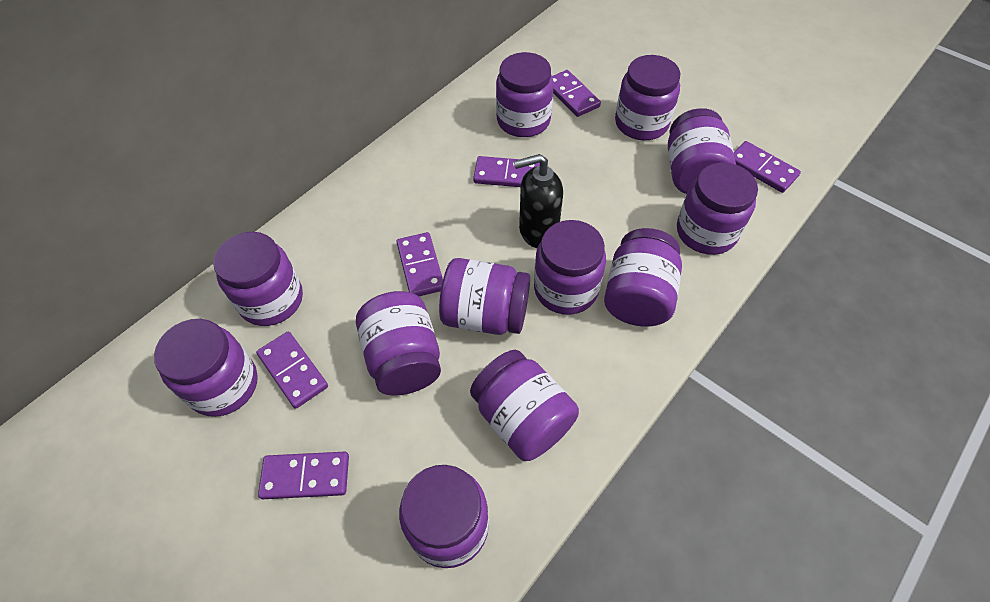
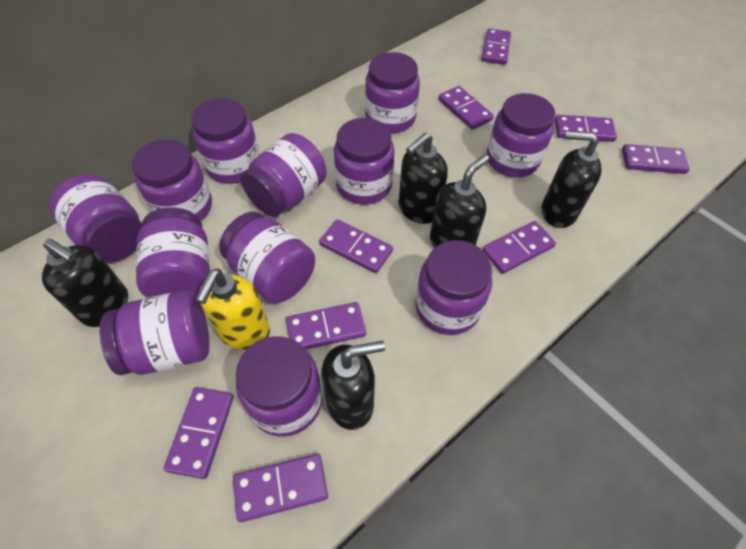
black soap dispenser: [514,154,563,248] = 1 -> [42,239,128,327] [321,341,385,430] [398,133,448,224] [430,154,489,248] [542,131,602,228] = 5
purple domino: [256,331,328,409] [258,452,349,499] [396,232,443,296] [473,156,540,187] [552,70,601,117] [734,141,801,193] = 6 -> [164,387,234,479] [233,454,328,522] [286,302,366,350] [319,219,393,273] [438,86,494,130] [482,28,511,65] [483,221,556,274] [555,115,617,142] [622,144,690,174] = 9
yellow soap dispenser: none = 0 -> [196,269,270,350] = 1

